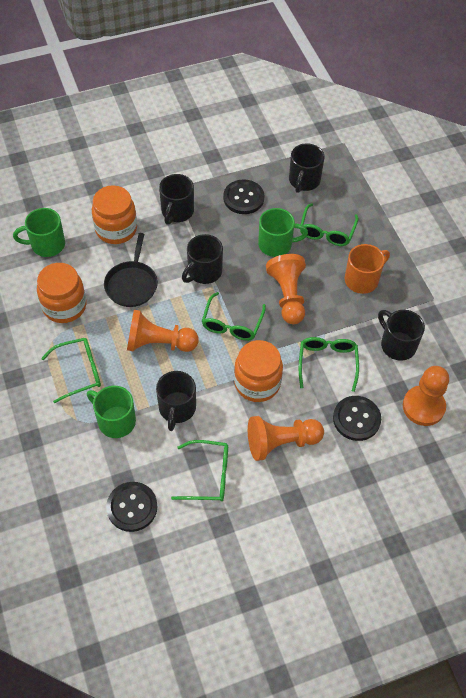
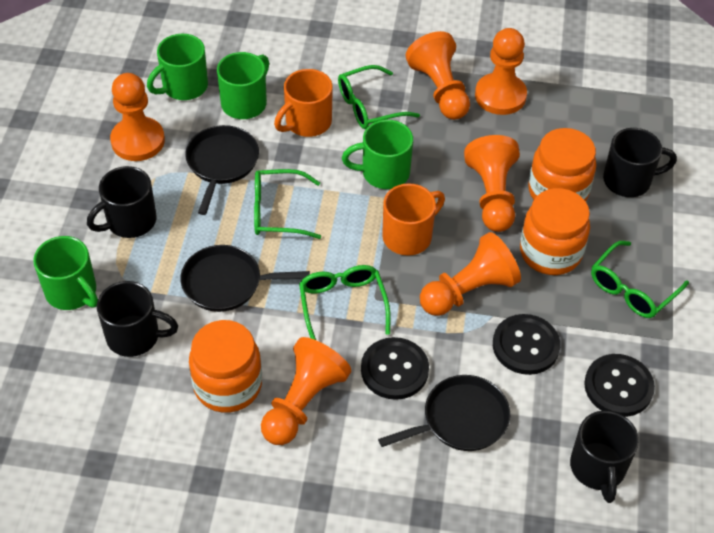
black mug: [156,371,196,431] [159,174,194,225] [182,234,223,284] [289,143,325,193] [378,310,425,361] = 5 -> [87,166,156,238] [97,281,178,357] [570,410,639,503] [603,128,677,197] = 4
black pan: [104,233,158,307] = 1 -> [181,245,310,312] [185,125,259,215] [378,375,510,451] = 3
green glasses: [41,338,101,403] [171,440,228,501] [202,292,266,341] [299,337,359,392] [300,203,358,246] = 5 -> [254,169,321,239] [299,265,391,340] [338,65,420,129] [591,241,689,318] = 4
green mug: [13,208,65,257] [87,386,136,438] [258,208,308,257] = 3 -> [33,236,98,310] [147,34,208,100] [217,52,269,119] [342,120,413,189] = 4
orange mug: [344,244,390,294] = 1 -> [274,69,333,137] [382,183,445,256] = 2
orange pawn: [127,310,199,352] [248,416,324,461] [266,254,306,324] [403,366,449,426] = 4 -> [110,73,165,161] [261,337,351,445] [406,31,470,120] [420,232,521,316] [464,135,520,232] [475,28,527,115] = 6

